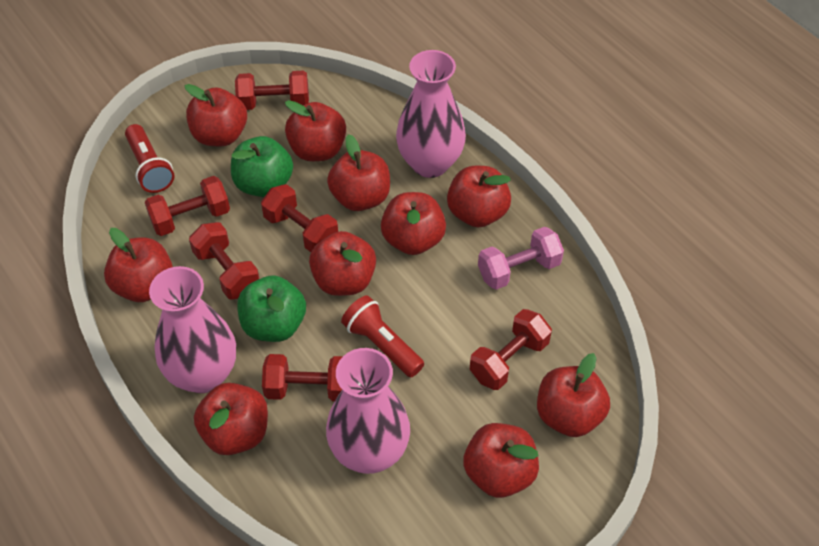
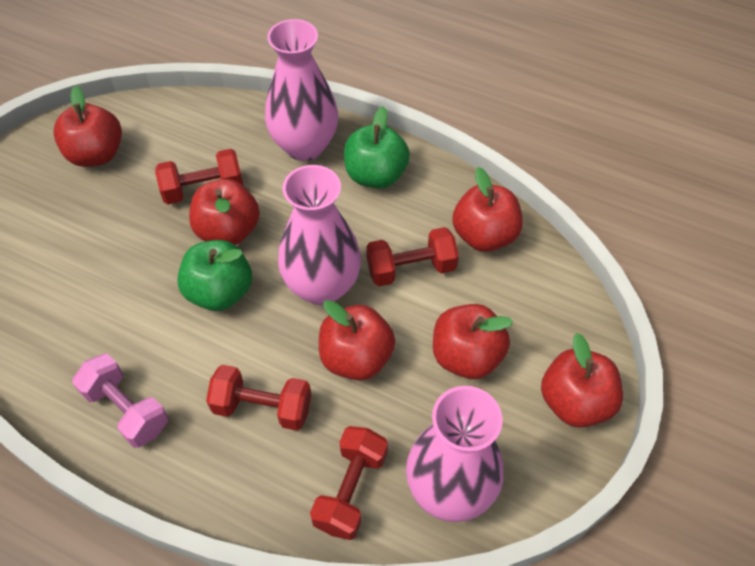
red apple: [104,228,173,302] [185,84,247,146] [194,383,268,455] [285,100,346,161] [309,231,376,296] [327,134,390,211] [381,192,446,255] [447,166,511,227] [463,423,539,498] [537,353,610,437] = 10 -> [53,85,122,167] [189,179,260,245] [319,300,396,380] [433,304,513,379] [452,167,523,252] [541,333,623,428] = 6
red dumbbell: [145,176,230,236] [189,222,259,300] [235,70,309,110] [261,184,338,252] [262,354,343,401] [470,309,552,390] = 6 -> [155,149,243,204] [206,365,311,431] [310,426,388,540] [366,227,459,286] = 4
red flashlight: [125,124,174,193] [341,295,424,377] = 2 -> none = 0

